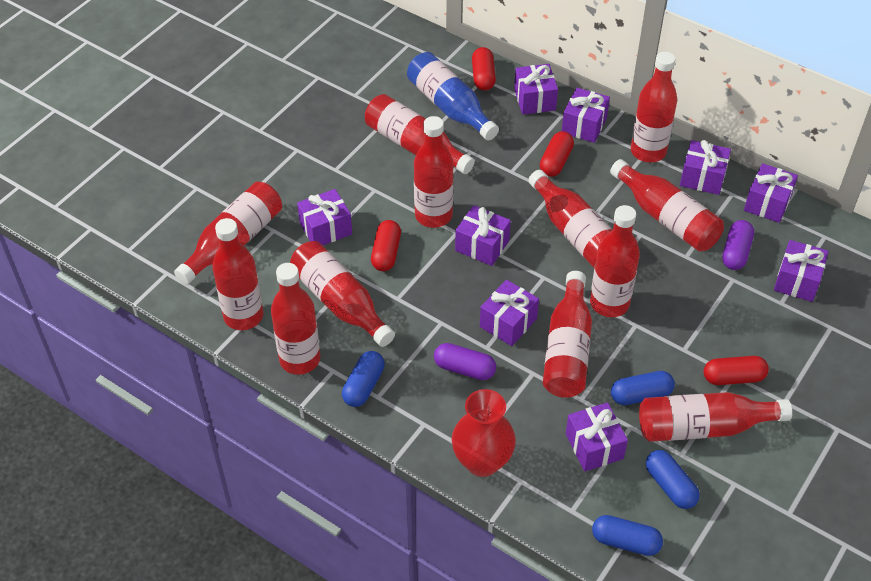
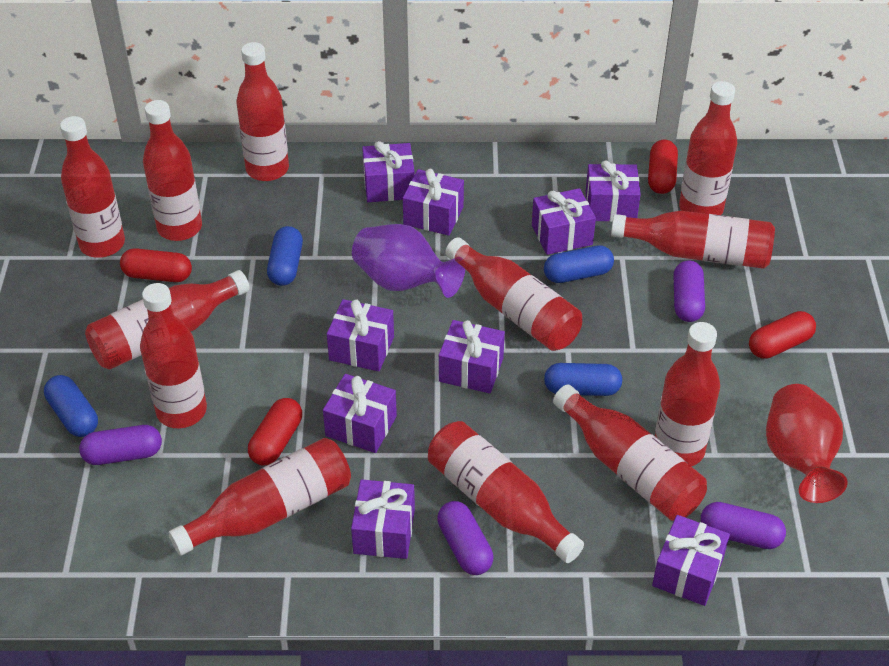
blue bottle: [407,52,499,140] = 1 -> none = 0
purple capsule: [434,343,496,380] [722,220,754,270] = 2 -> [79,425,162,465] [437,501,493,575] [673,260,705,322] [701,502,786,549] = 4
purple vase: none = 0 -> [352,224,465,298] = 1

